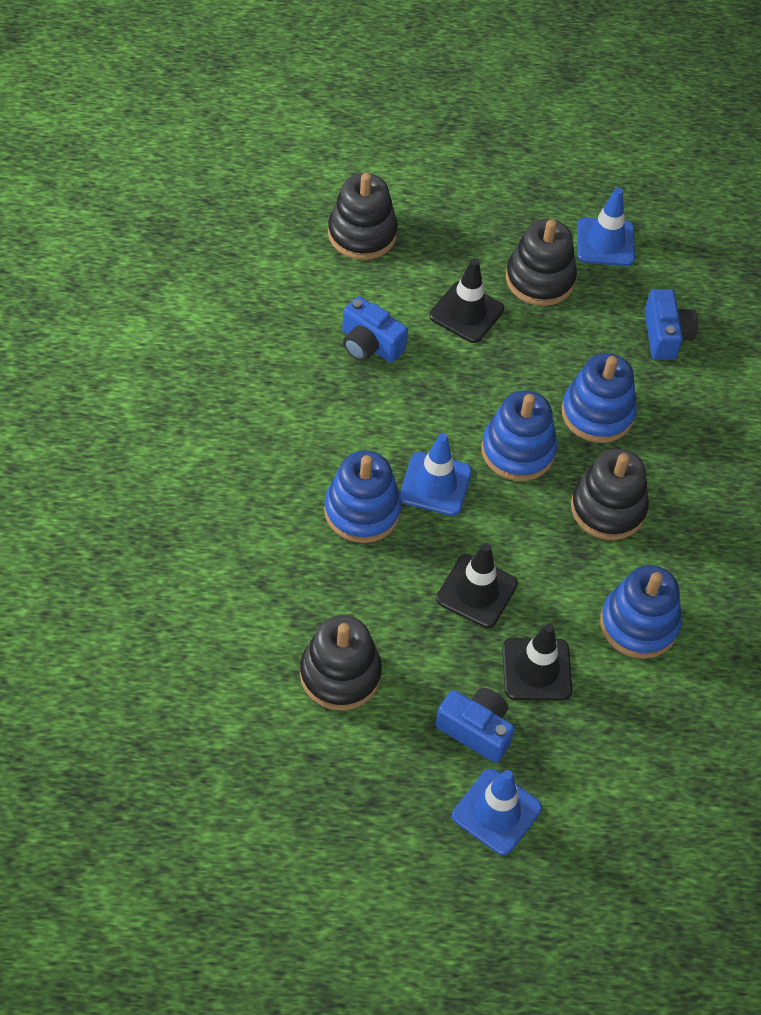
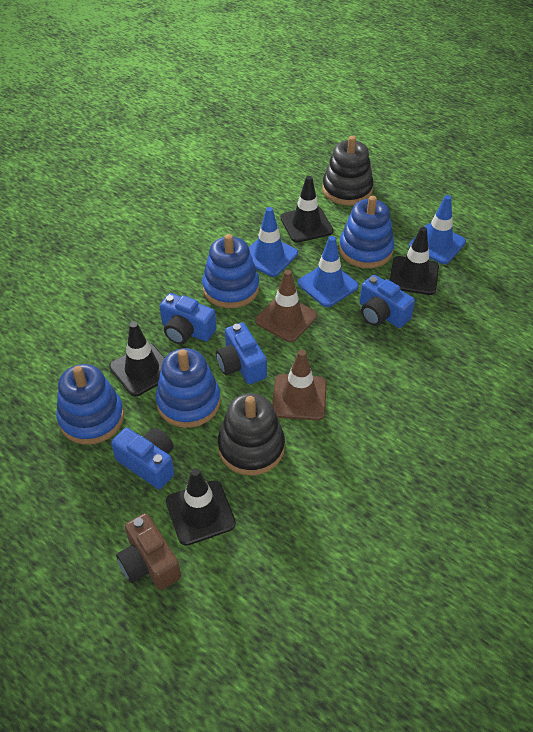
black stacking toy: [300,615,382,711] [328,173,398,260] [506,219,577,306] [571,449,649,540] = 4 -> [218,393,285,476] [322,136,374,205] = 2
black traffic cone: [429,259,504,343] [436,543,518,628] [502,623,572,700] = 3 -> [109,322,165,396] [166,468,236,546] [281,176,333,243] [390,227,439,295] = 4
blue camera: [342,296,408,363] [435,688,515,763] [644,289,698,360] = 3 -> [111,428,174,489] [160,293,216,345] [216,322,267,384] [360,275,415,328] = 4
brown camera: none = 0 -> [116,513,181,590] = 1
brown traffic cone: none = 0 -> [255,270,317,342] [272,350,327,420] = 2

